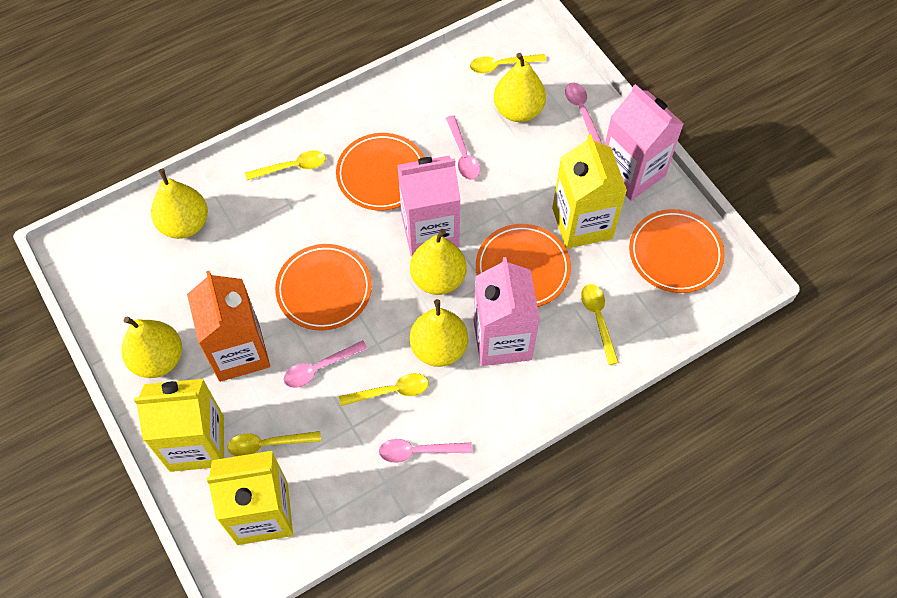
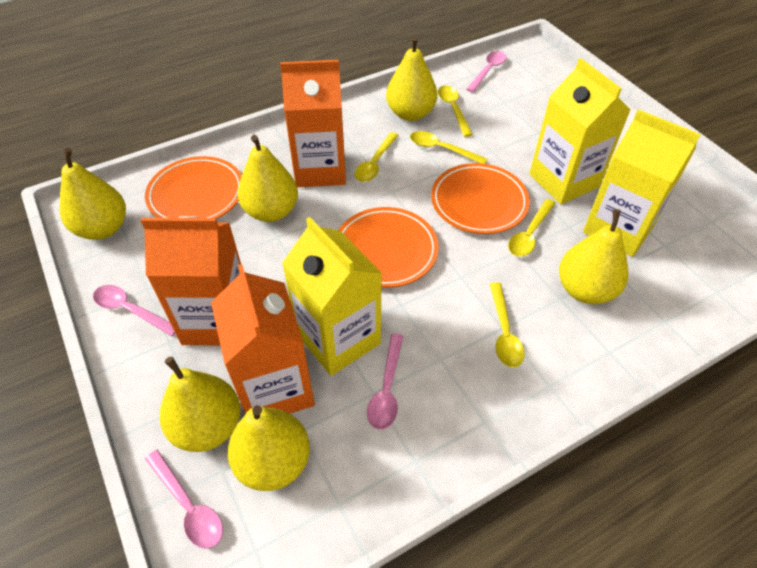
orange carton: [187,271,270,382] = 1 -> [141,216,241,345] [211,264,315,414] [280,60,346,187] = 3
orange plate: [275,244,372,331] [336,133,424,211] [476,224,571,307] [629,209,725,293] = 4 -> [145,156,242,219] [339,207,439,288] [431,163,530,234] = 3
pink carton: [397,156,461,256] [473,257,540,366] [605,84,684,201] = 3 -> none = 0
yellow pear: [122,317,182,378] [151,168,208,239] [410,229,467,295] [410,299,468,367] [494,53,546,122] = 5 -> [60,148,126,240] [160,356,240,452] [228,405,310,491] [238,135,298,222] [386,36,437,121] [559,209,628,304] = 6

